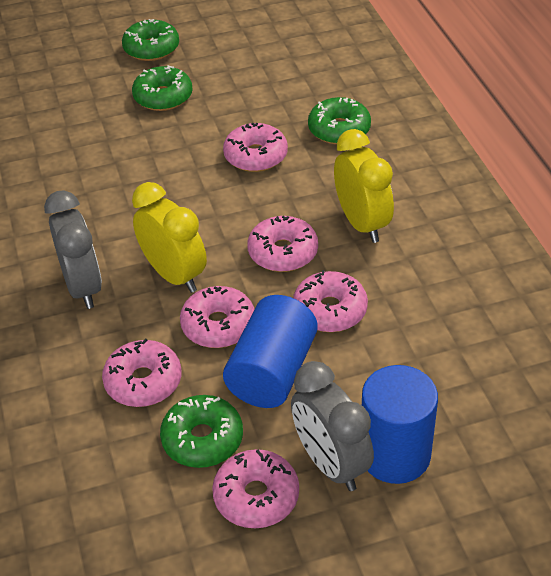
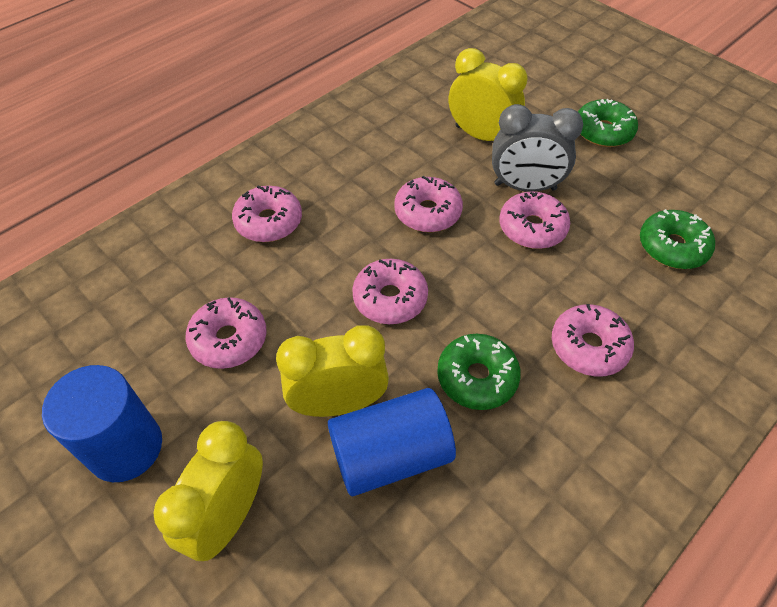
green donut: [122,19,179,61] [132,65,193,111] [160,395,243,468] [308,97,371,144] = 4 -> [437,334,521,410] [578,99,638,147] [640,209,715,269] = 3
grey clock: [44,190,102,309] [291,361,374,491] = 2 -> [492,104,583,192] = 1
yellow clock: [132,182,207,293] [334,129,394,243] = 2 -> [154,421,263,561] [276,325,389,417] [449,48,527,141] = 3

